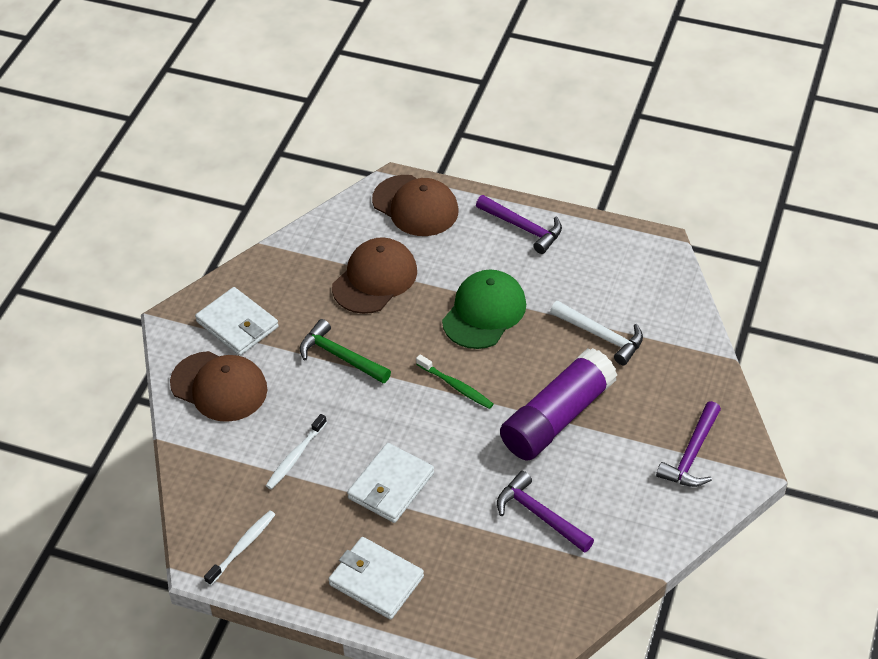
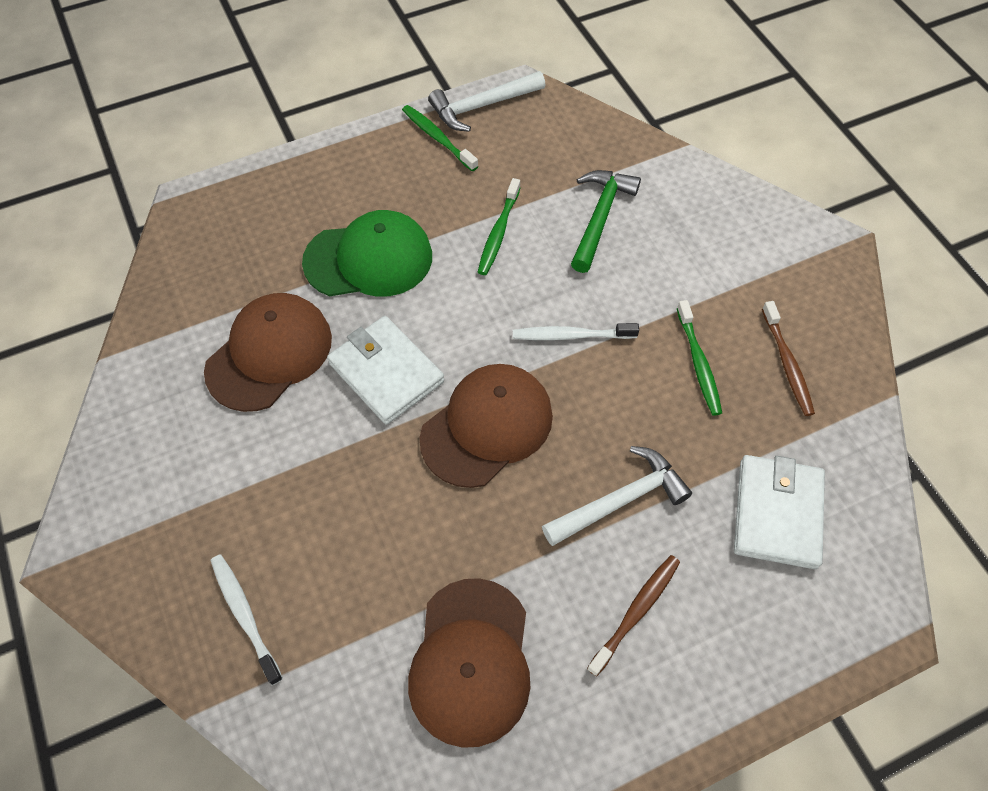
brown toothbrush: none = 0 -> [587,555,680,677] [762,301,815,416] = 2
green toothbrush: [416,354,493,409] = 1 -> [402,105,478,171] [478,178,521,275] [677,300,722,416] = 3
purple glue stick: [500,348,617,460] = 1 -> none = 0
purple hammer: [476,195,562,254] [497,471,594,553] [656,401,721,487] = 3 -> none = 0
white hammer: [550,301,643,365] = 1 -> [428,71,545,132] [542,446,692,546] = 2
white wallet: [195,287,279,356] [328,537,424,619] [347,443,434,523] = 3 -> [327,316,444,425] [734,455,825,569] = 2

